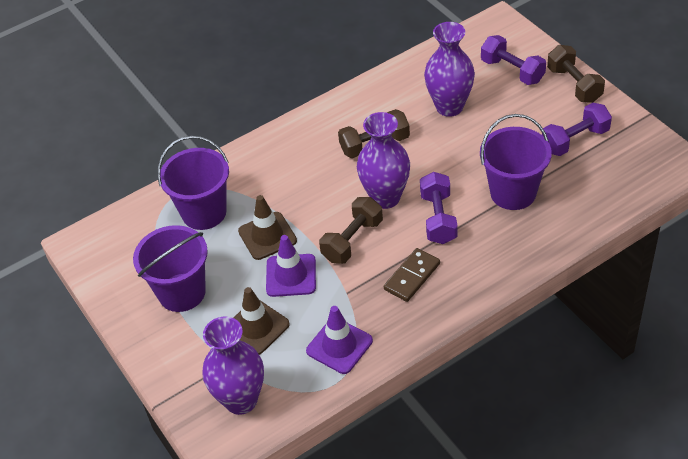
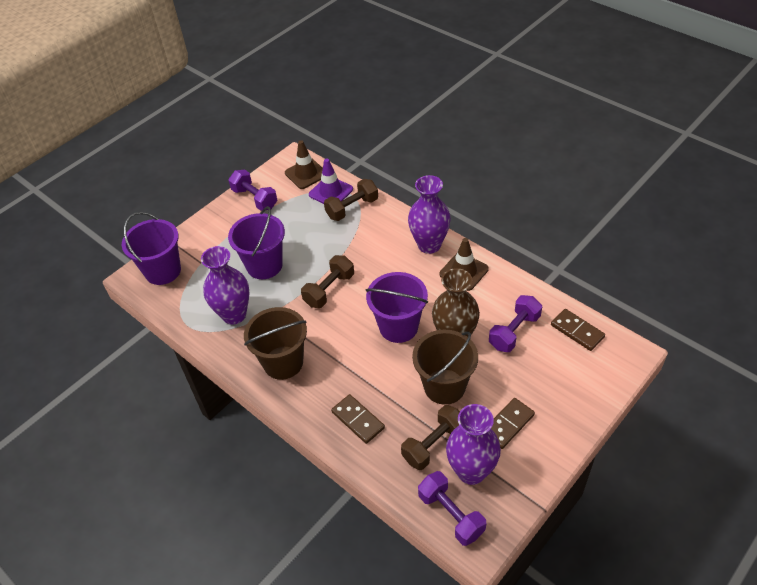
brown bucket: none = 0 -> [244,307,307,380] [412,330,478,405] = 2
brown domino: [384,248,440,302] = 1 -> [331,394,385,444] [491,398,535,449] [551,309,605,351] = 3
brown vase: none = 0 -> [432,268,480,337] = 1
purple traffic cone: [266,235,316,297] [306,306,373,374] = 2 -> [309,158,353,204] = 1

